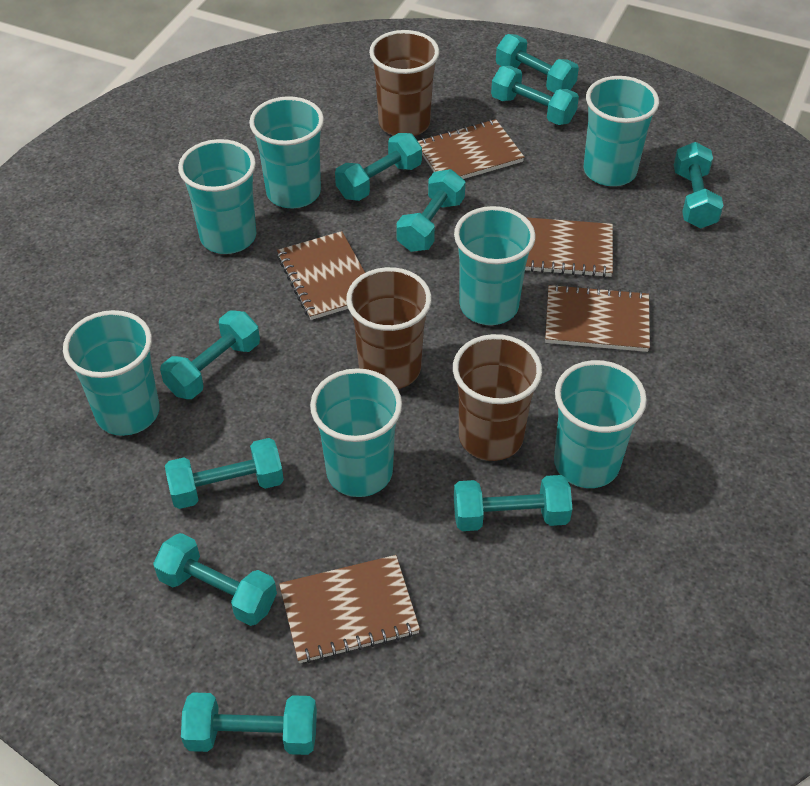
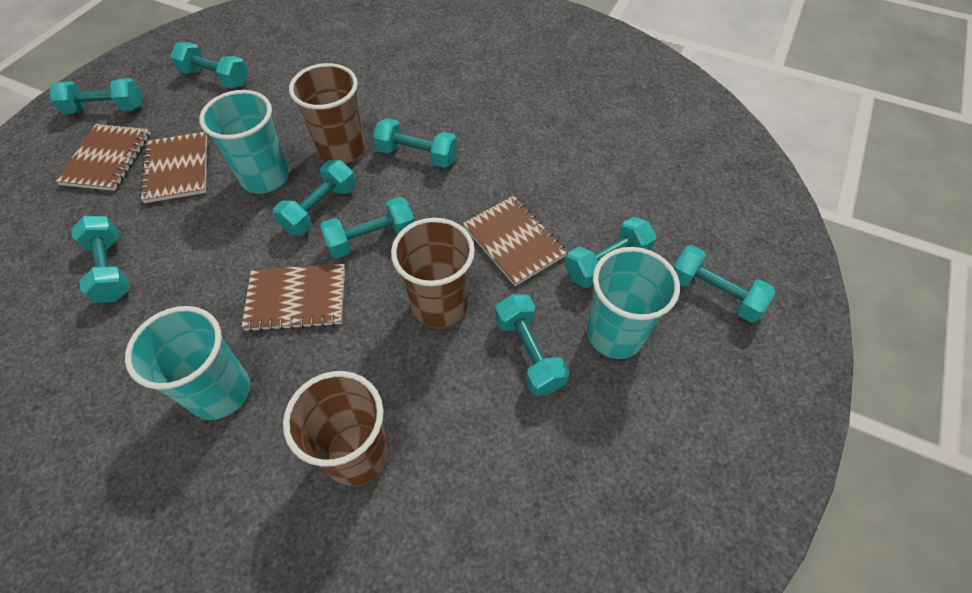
brown notebook: [277,231,365,320] [279,555,420,663] [418,119,524,179] [525,217,613,277] [545,284,650,352] = 5 -> [55,124,151,191] [139,132,207,203] [241,264,345,332] [463,196,568,286] = 4
turquoise cup: [63,310,159,436] [178,139,256,254] [249,96,324,208] [310,368,402,497] [454,206,536,325] [554,360,647,488] [584,76,659,186] = 7 -> [125,306,250,420] [199,90,289,194] [587,247,680,359] = 3
turquoise dumbbell: [153,533,277,626] [160,310,260,399] [165,438,284,509] [181,693,317,755] [335,133,422,201] [396,169,465,252] [454,475,572,531] [491,66,579,125] [496,34,579,93] [674,142,723,228] = 10 -> [50,78,142,114] [71,216,130,303] [170,42,248,88] [273,160,356,236] [320,197,414,259] [373,118,457,168] [495,294,569,396] [565,217,657,288] [673,245,775,322] = 9

